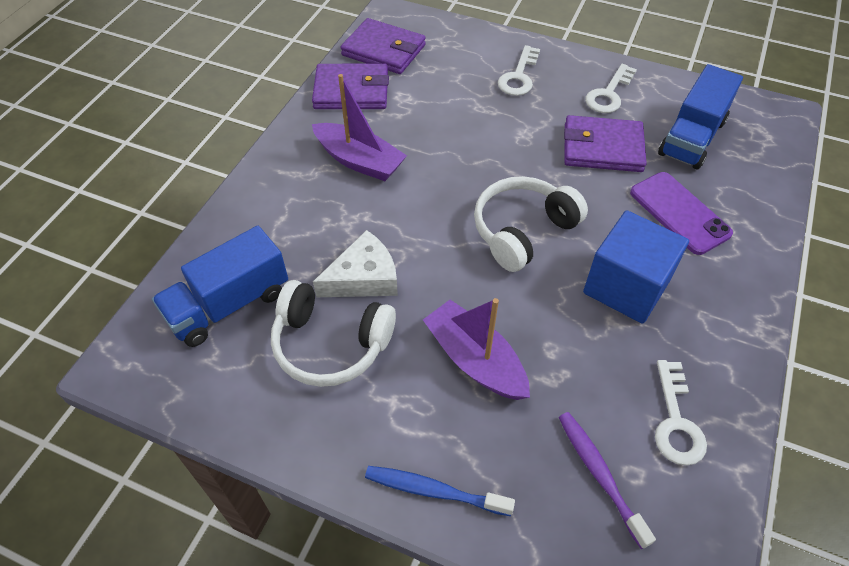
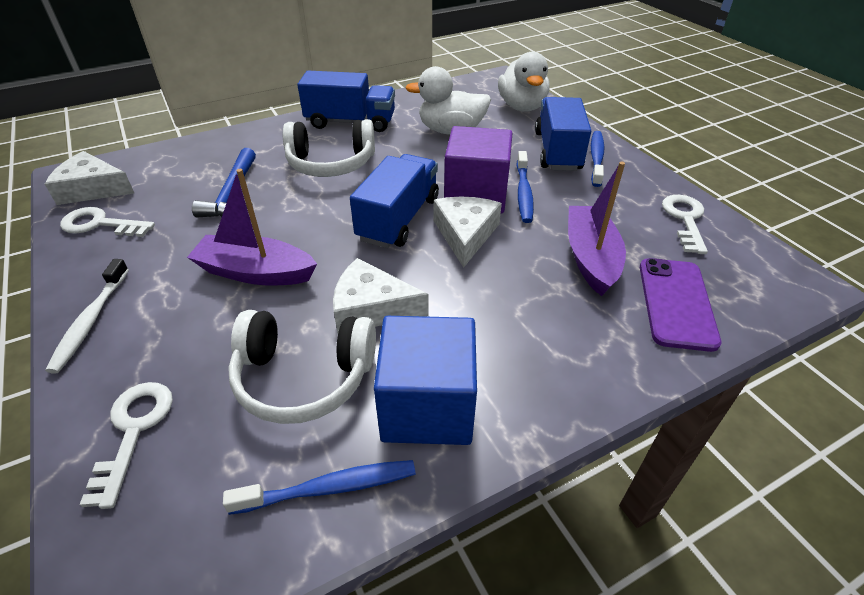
blue hammer: none = 0 -> [192,148,256,218] = 1
blue toothbrush: [365,466,515,516] = 1 -> [223,460,416,515] [516,151,534,223] [591,131,605,187] = 3
blue truck: [152,226,288,347] [658,64,743,170] = 2 -> [298,71,395,132] [350,154,439,248] [535,97,591,171] = 3
purple cube: none = 0 -> [444,126,512,213] = 1
purple toothbrush: [558,412,656,549] = 1 -> none = 0
purple wallet: [312,64,389,109] [341,18,426,74] [564,115,647,172] = 3 -> none = 0
white cheese: [313,230,398,297] = 1 -> [45,151,134,205] [333,258,429,333] [434,197,502,268] = 3
white duck: none = 0 -> [405,66,491,135] [498,51,550,112] = 2
white toothbrush: none = 0 -> [45,259,129,374] = 1

